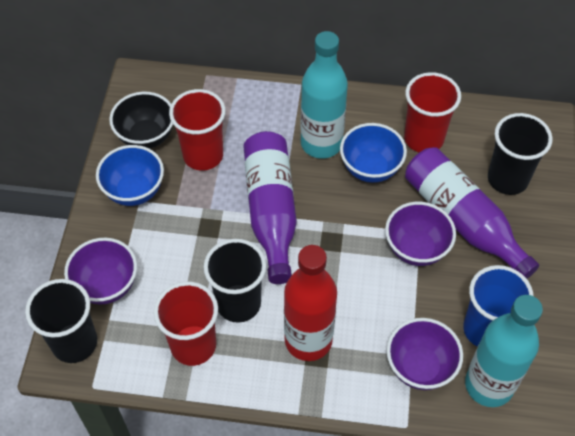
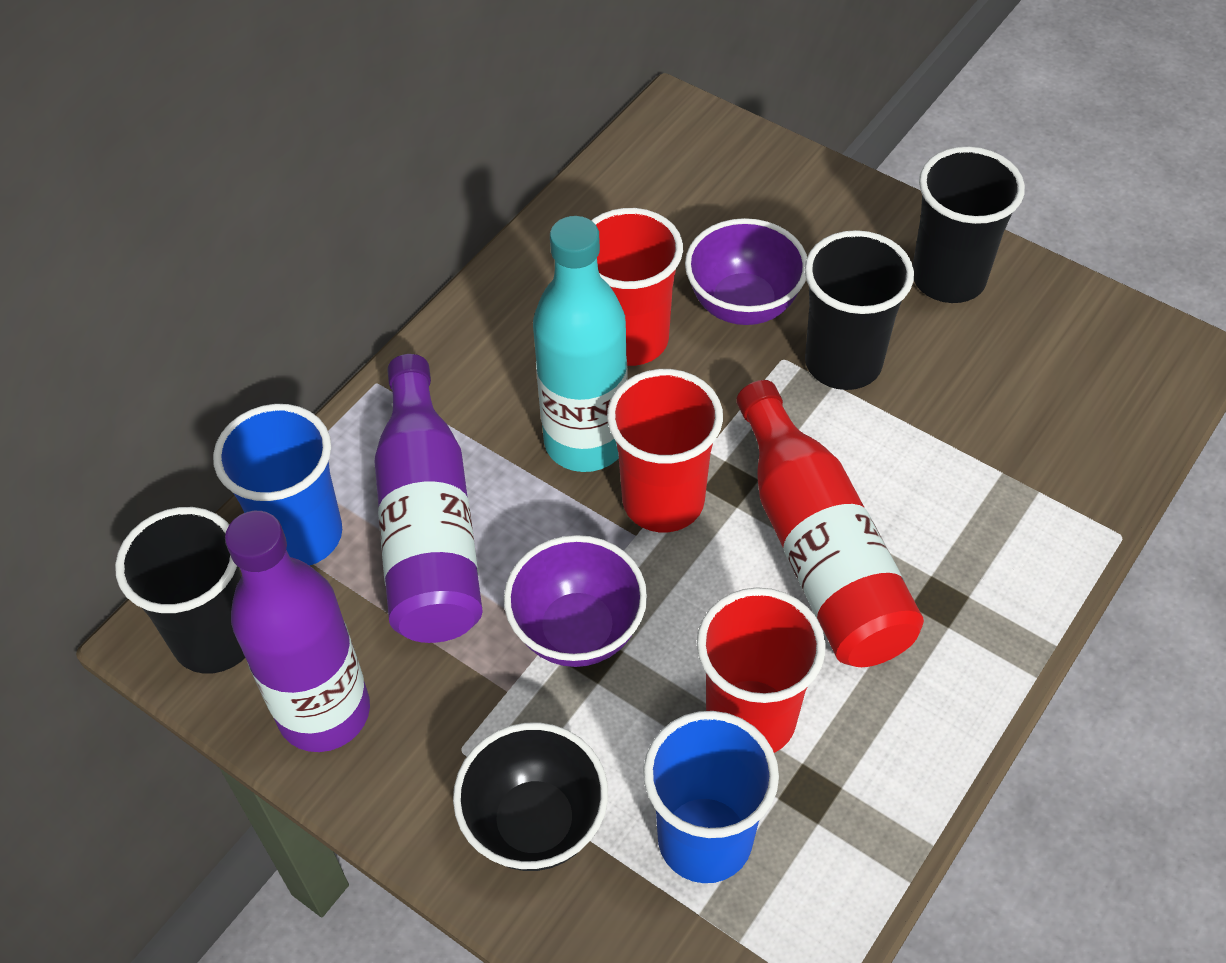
blue bowl: [96,145,164,206] [340,123,407,183] = 2 -> none = 0
blue cup: [463,265,533,347] = 1 -> [213,404,342,566] [643,711,779,883] = 2
purple bowl: [64,238,137,305] [385,202,456,266] [387,318,463,390] = 3 -> [504,535,647,667] [685,218,807,325] = 2
turquoise bottle: [300,31,348,159] [465,295,543,407] = 2 -> [533,216,628,472] = 1

